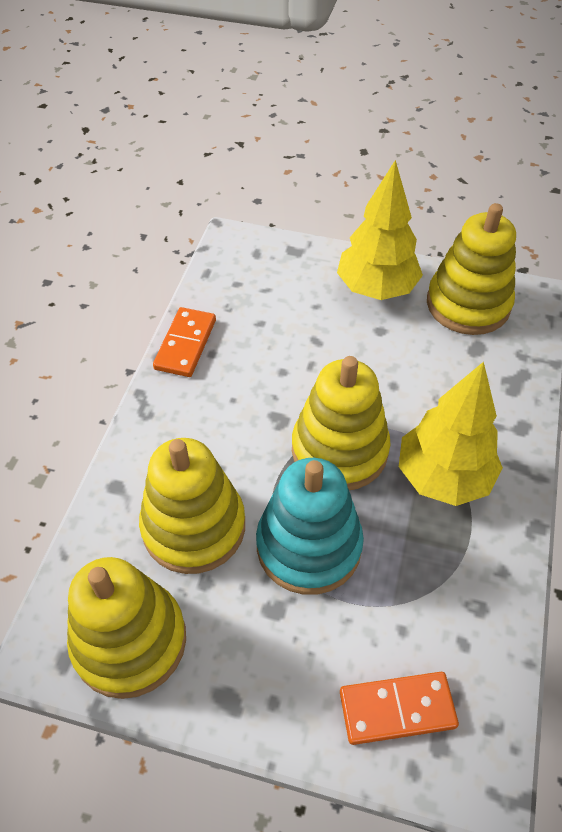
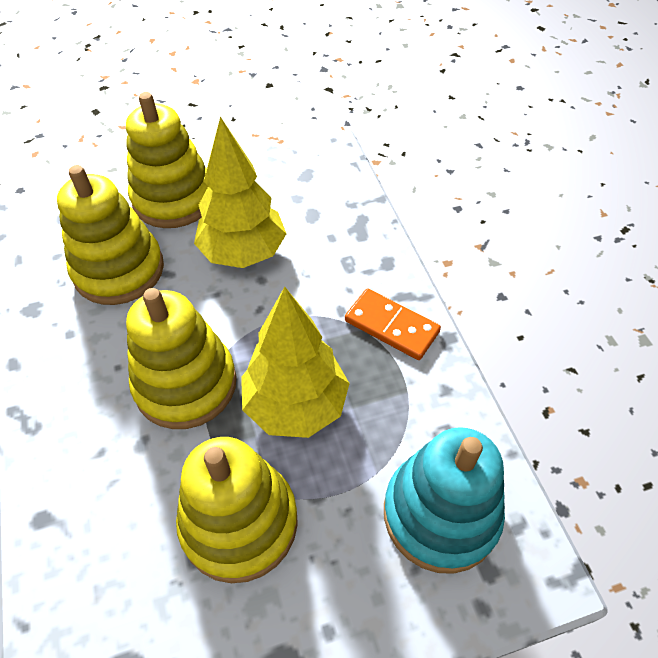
orange domino: [153,307,216,377] [340,672,459,745] = 2 -> [345,289,441,360] = 1

